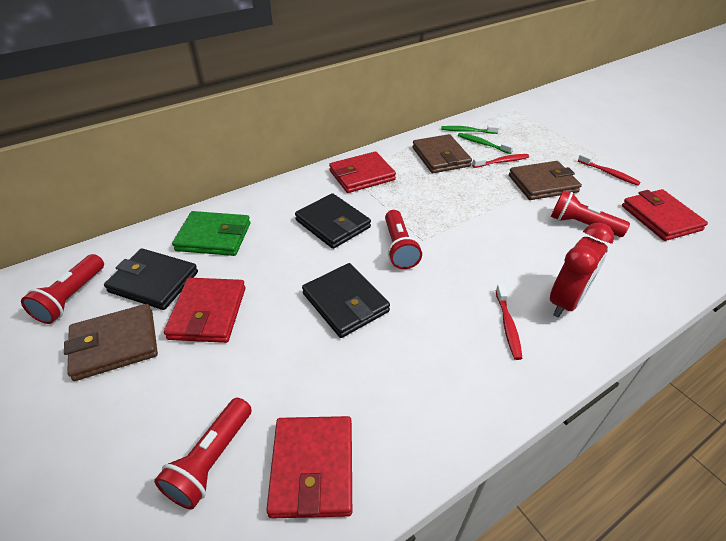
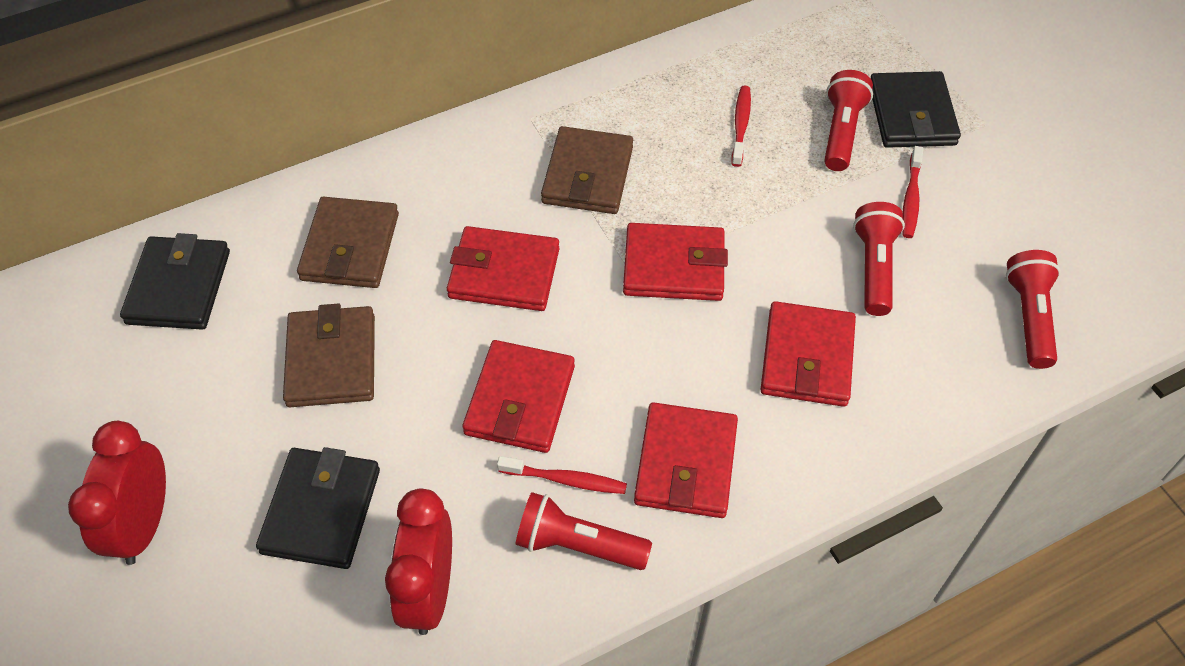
green toothbrush: [441,125,499,134] [458,133,514,154] = 2 -> none = 0
green wallet: [172,211,250,256] = 1 -> none = 0
red clock: [550,223,614,318] = 1 -> [68,421,166,565] [385,489,452,635] = 2
red wallet: [164,278,246,343] [266,416,352,518] [329,152,396,193] [622,189,708,241] = 4 -> [447,226,559,311] [462,340,575,453] [623,223,728,301] [634,402,738,518] [761,301,856,407] = 5

